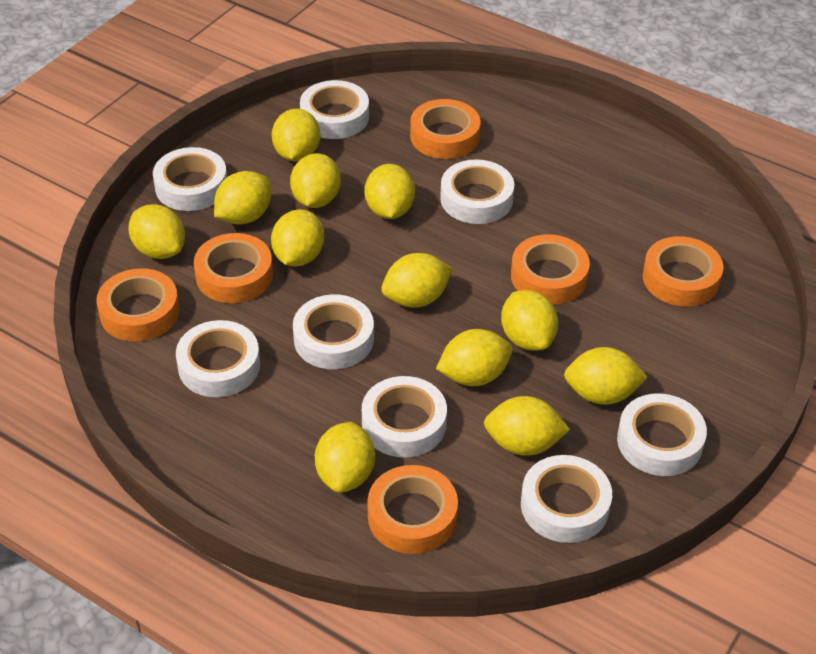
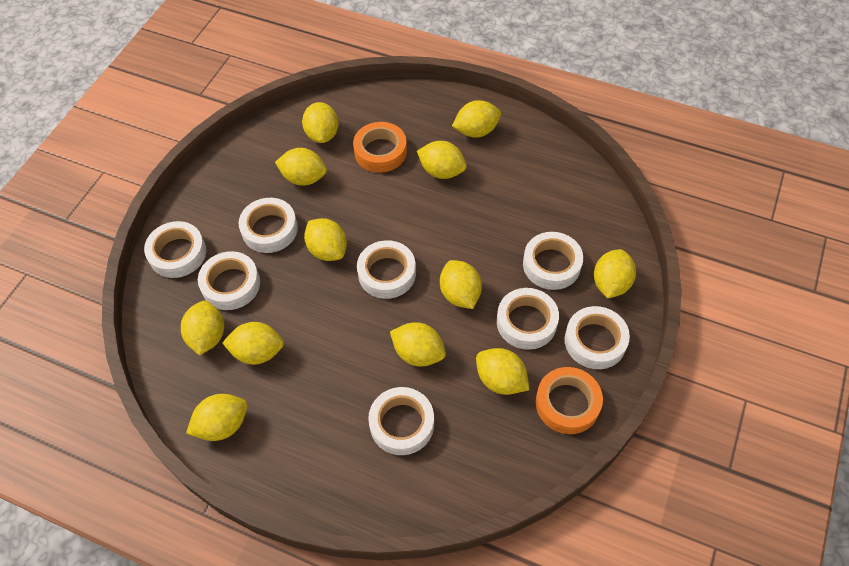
orange tape: [97,268,179,342] [194,233,273,303] [367,465,458,554] [410,99,480,159] [511,234,590,305] [642,236,724,306] = 6 -> [353,122,407,173] [536,367,603,434] = 2

